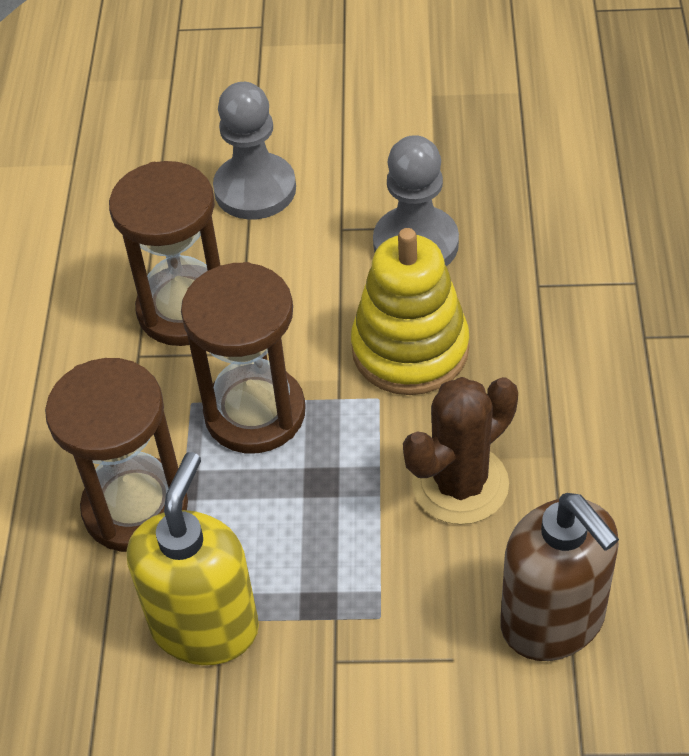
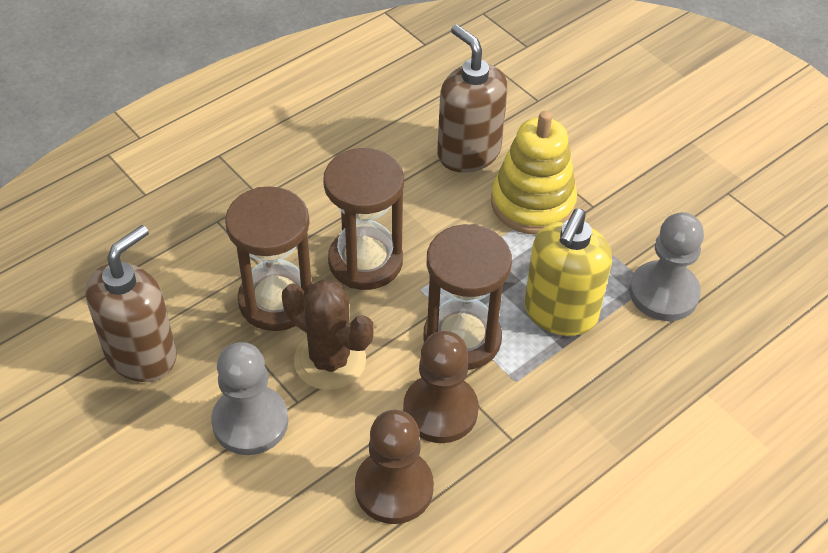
brown pawn: none = 0 -> [355,410,434,524] [403,331,479,443] = 2
brown soap dispenser: [500,493,619,661] = 1 -> [85,225,177,382] [437,24,508,173] = 2

